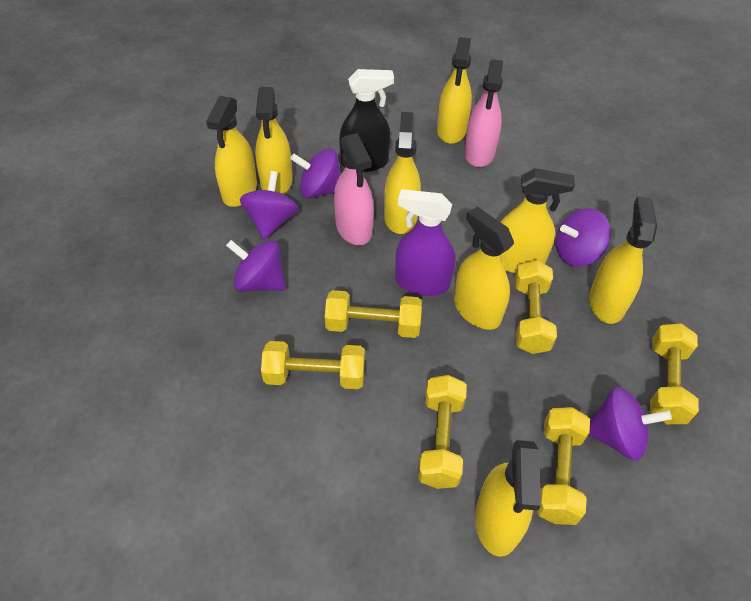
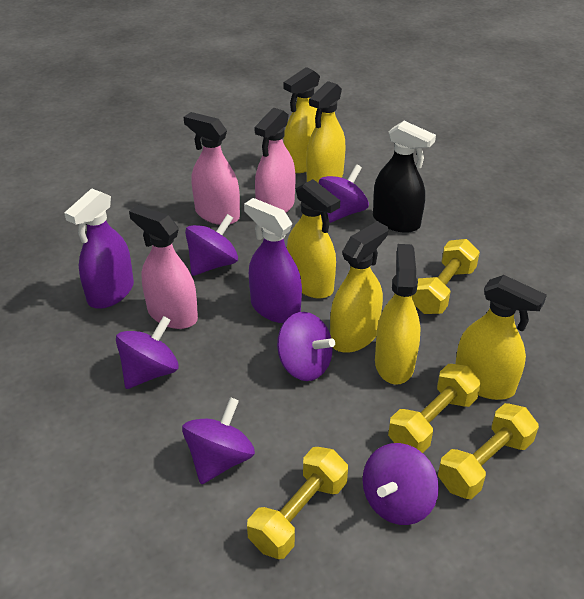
pink spray bottle: [334,133,374,245] [464,59,503,167] = 2 -> [129,205,198,329] [184,112,240,225] [254,108,295,213] = 3
purple spinning top: [226,240,286,292] [240,171,298,240] [290,148,341,198] [556,208,611,267] [588,387,672,461] = 5 -> [116,316,179,389] [182,397,255,484] [185,214,238,276] [277,312,335,381] [319,164,369,223] [362,443,439,525] = 6
purple spray bottle: [395,189,455,296] = 1 -> [64,188,134,309] [244,198,302,323] = 2
yellow dumbbell: [261,341,365,389] [325,290,422,338] [418,375,467,489] [514,260,557,354] [536,407,590,525] [650,323,699,424] = 6 -> [247,447,348,559] [388,364,481,453] [412,239,480,314] [438,403,539,499] = 4
yellow spray bottle: [206,96,257,207] [255,87,293,194] [384,112,421,234] [437,37,472,144] [454,207,514,330] [475,440,541,557] [501,168,575,273] [589,196,657,324] = 8 -> [283,67,320,173] [287,179,340,299] [306,81,345,183] [330,221,388,353] [375,244,420,385] [455,275,547,400] = 6

